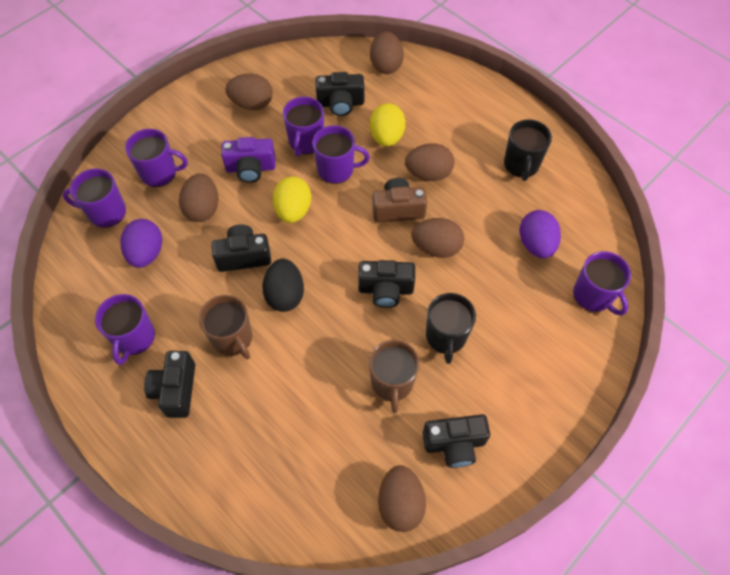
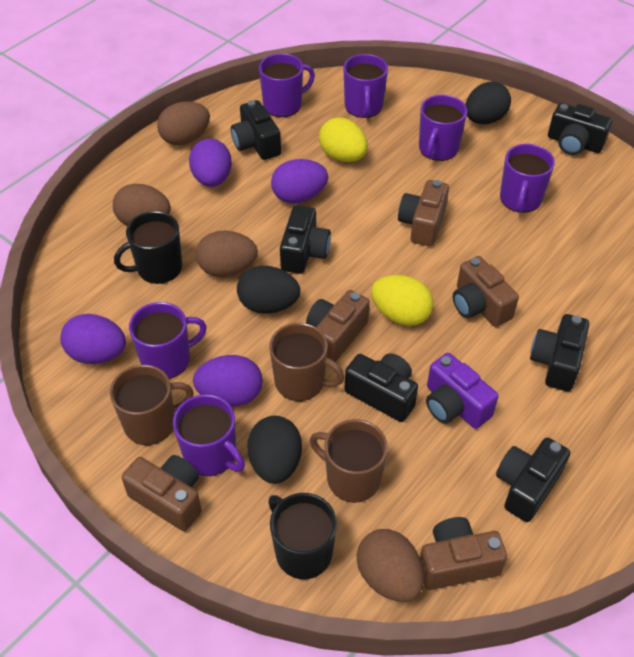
black camera: [144,351,195,418] [212,224,271,272] [315,72,364,116] [358,260,415,308] [423,414,490,468] = 5 -> [231,100,281,160] [280,205,331,274] [345,353,418,422] [496,438,570,522] [530,314,589,392] [548,103,612,155] = 6
black egg: [263,259,304,312] = 1 -> [237,266,300,314] [247,416,302,484] [465,82,511,124] = 3
brown camera: [372,178,427,223] = 1 -> [122,455,202,531] [306,290,370,362] [398,180,449,246] [420,517,507,590] [453,256,519,327] = 5
brown egg: [179,173,218,222] [226,74,273,110] [370,31,404,74] [378,465,426,532] [405,143,454,181] [412,218,464,258] = 6 -> [113,184,171,226] [157,102,210,145] [196,231,258,277] [357,529,424,602] = 4
brown mug: [199,295,252,360] [369,340,419,413] = 2 -> [110,365,194,445] [269,323,345,401] [310,419,388,503] = 3
purple egg: [121,219,162,268] [520,210,561,258] = 2 -> [60,314,126,364] [189,138,232,187] [193,355,263,406] [271,159,328,203] = 4

